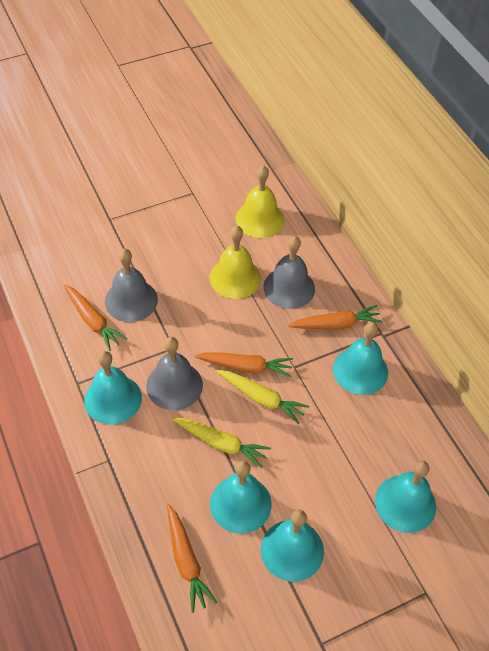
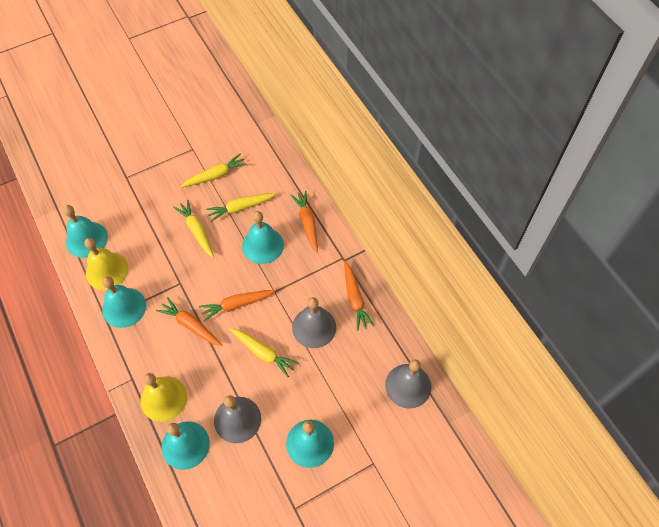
yellow carrot: [172,418,271,468] [216,370,309,424] = 2 -> [173,200,214,257] [180,153,247,187] [206,193,276,222] [229,328,299,377] = 4

